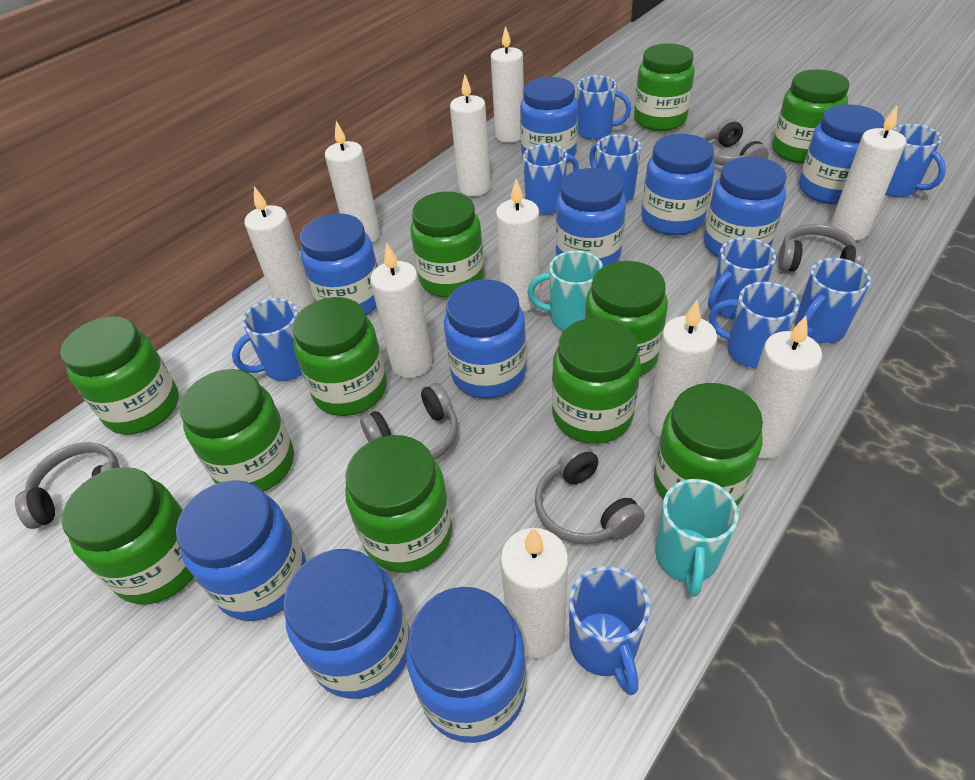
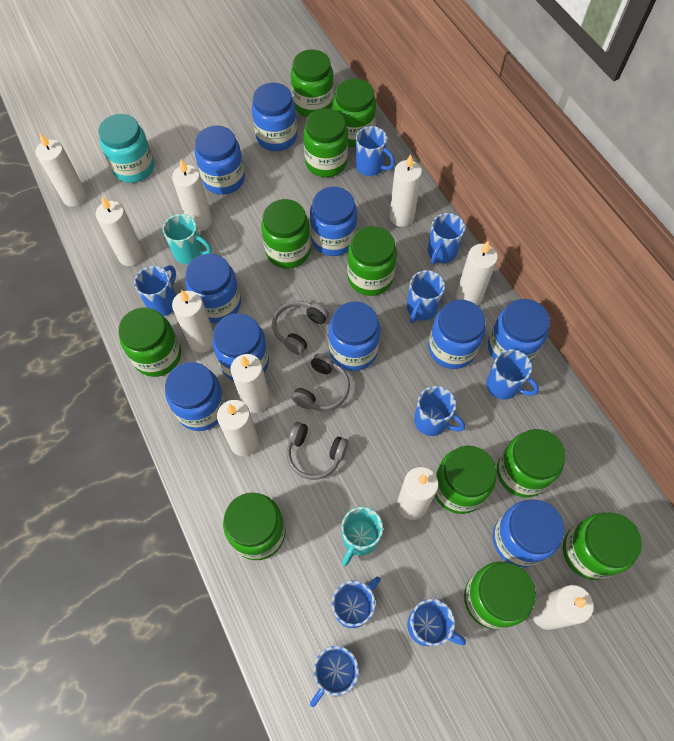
grey headphones: [15,442,120,529] [360,383,458,460] [535,444,645,544] [702,119,769,166] [778,224,865,272] = 5 -> [272,301,329,355] [286,422,348,480] [291,353,350,411] = 3
turquoise jar: none = 0 -> [98,114,154,183] = 1

